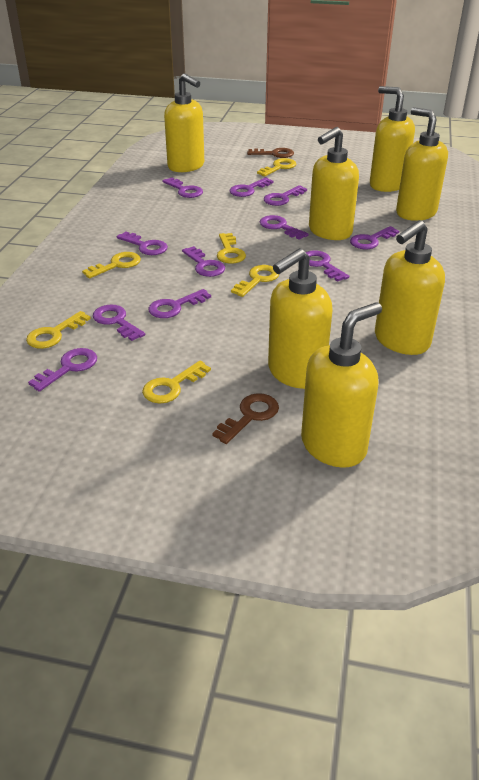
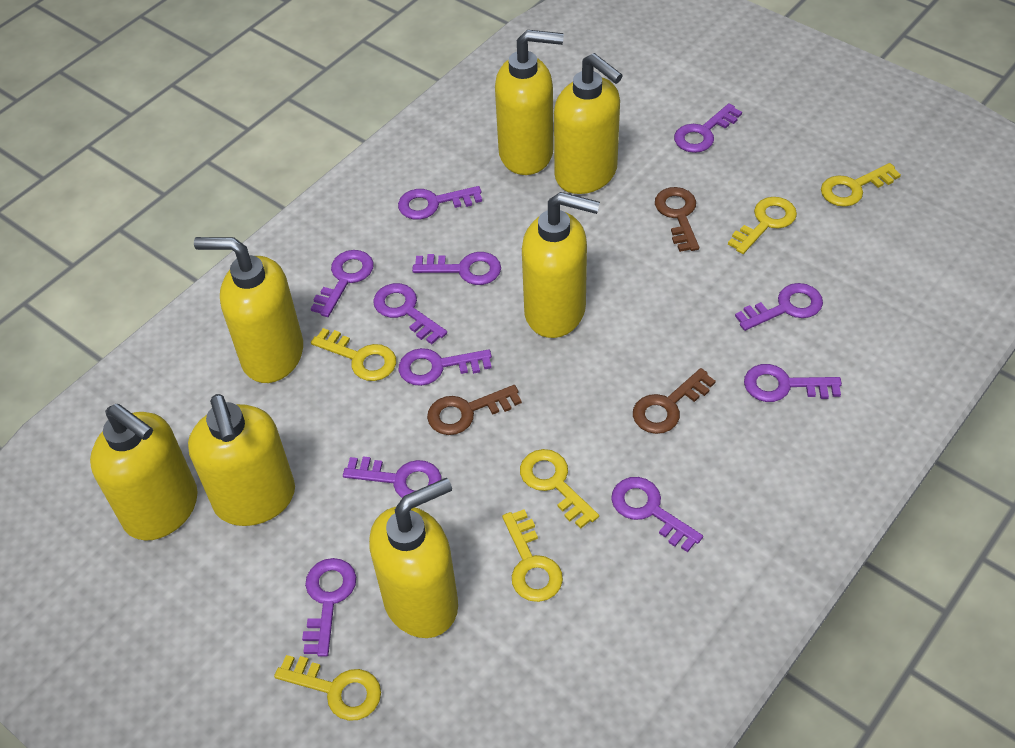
brown key: [212,393,279,444] [247,148,294,158] = 2 -> [427,385,522,435] [633,368,716,434] [655,187,699,252] = 3

